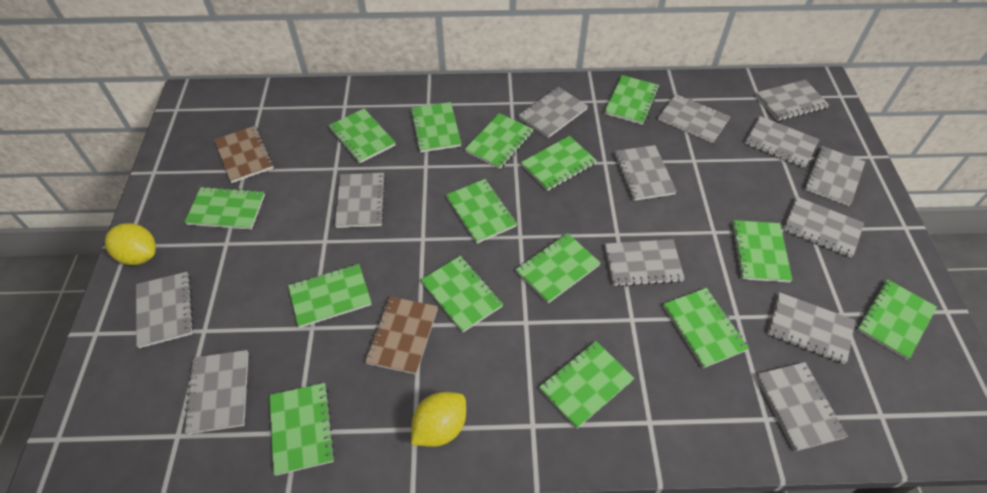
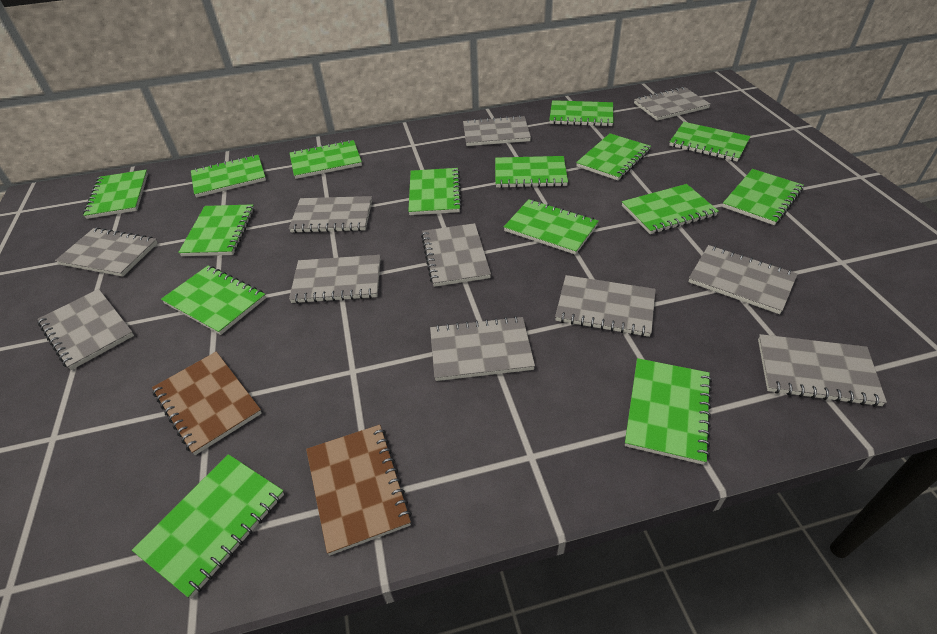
grey notebook: [136,272,194,348] [184,350,249,434] [335,173,386,228] [518,87,588,138] [605,239,685,287] [614,145,677,201] [658,94,730,143] [745,116,819,168] [755,80,829,121] [755,362,848,452] [767,292,855,364] [783,196,864,258] [804,146,865,206] = 13 -> [38,289,134,370] [55,228,158,277] [289,196,372,233] [289,255,380,304] [421,223,491,287] [430,316,535,381] [463,115,531,146] [555,275,656,337] [634,87,711,121] [688,245,798,314] [758,334,887,407] = 11
yellow lemon: [105,223,156,265] [411,392,466,447] = 2 -> none = 0

